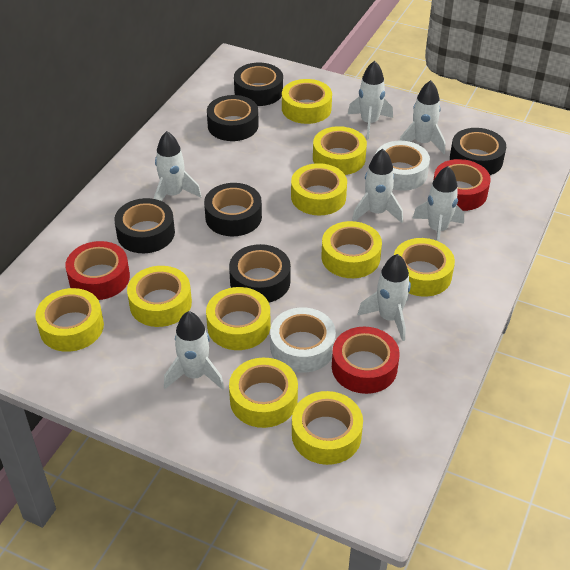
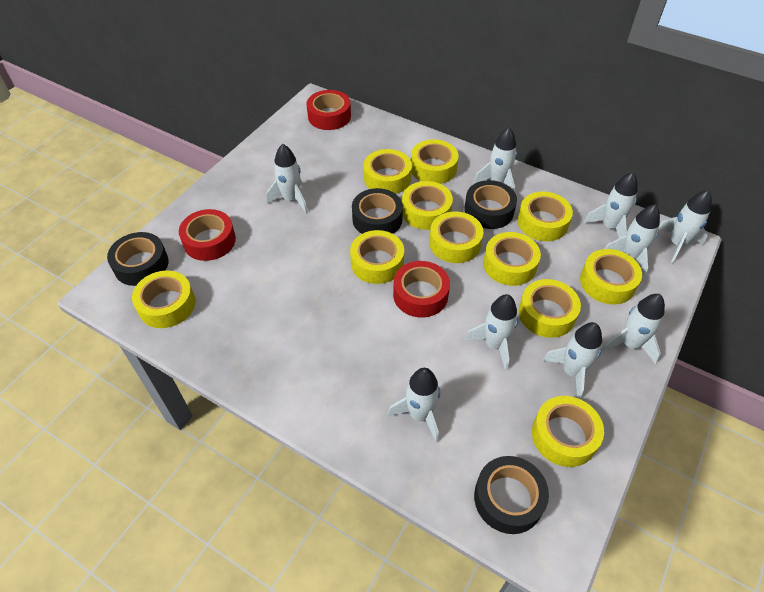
black tape: [114,198,175,253] [204,183,262,236] [207,95,259,141] [229,244,291,302] [234,63,283,106] [450,128,506,175] = 6 -> [107,232,169,286] [352,188,403,234] [464,180,517,229] [474,456,549,534] = 4
white rocket: [154,131,202,201] [164,311,224,390] [348,61,393,139] [352,149,403,223] [357,254,411,341] [400,80,445,154] [412,166,464,242] = 7 -> [266,144,308,213] [388,368,440,442] [465,294,518,371] [474,127,517,192] [542,322,602,399] [584,172,638,238] [602,294,665,364] [605,204,660,279] [658,190,712,263] = 9
white tape: [270,307,336,373] [376,141,430,191] = 2 -> none = 0
yellow tape: [35,288,104,352] [127,266,192,327] [206,287,270,350] [229,358,298,428] [282,79,332,124] [291,163,347,215] [292,391,363,465] [313,126,367,175] [321,221,382,278] [394,238,455,297] = 10 -> [132,270,195,328] [350,230,404,284] [364,149,412,194] [402,181,453,230] [411,139,459,184] [429,212,483,263] [483,232,541,286] [518,191,573,241] [518,279,581,338] [532,396,604,467] [580,249,642,304] = 11

